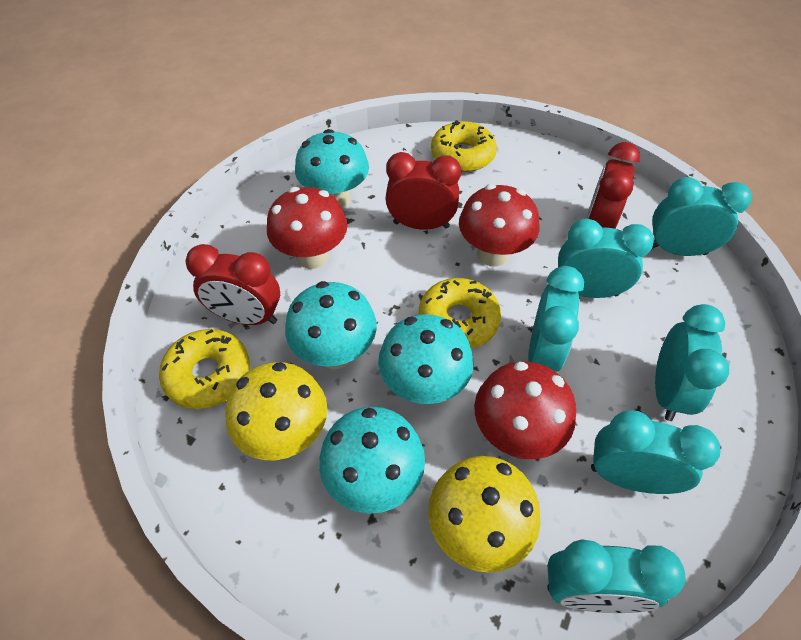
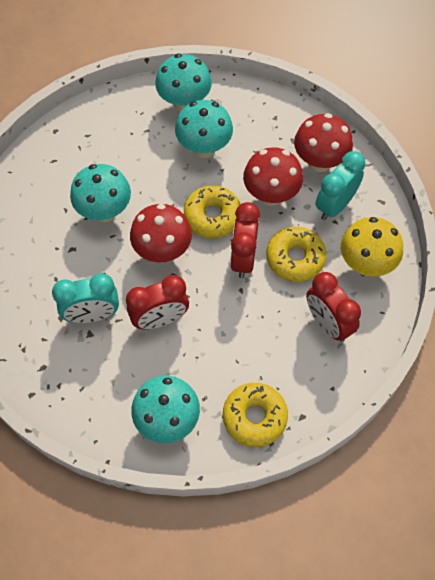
turquoise clock: [528,266,584,372] [547,539,686,613] [558,219,654,298] [591,410,720,494] [652,177,752,256] [655,304,729,421] = 6 -> [52,273,119,323] [316,151,365,220] = 2
yellow mushroom: [225,362,327,460] [428,456,540,573] = 2 -> [341,217,403,276] = 1

